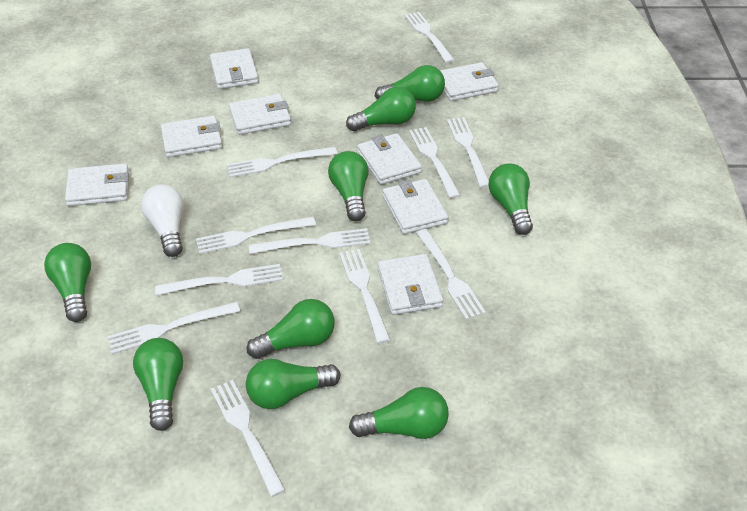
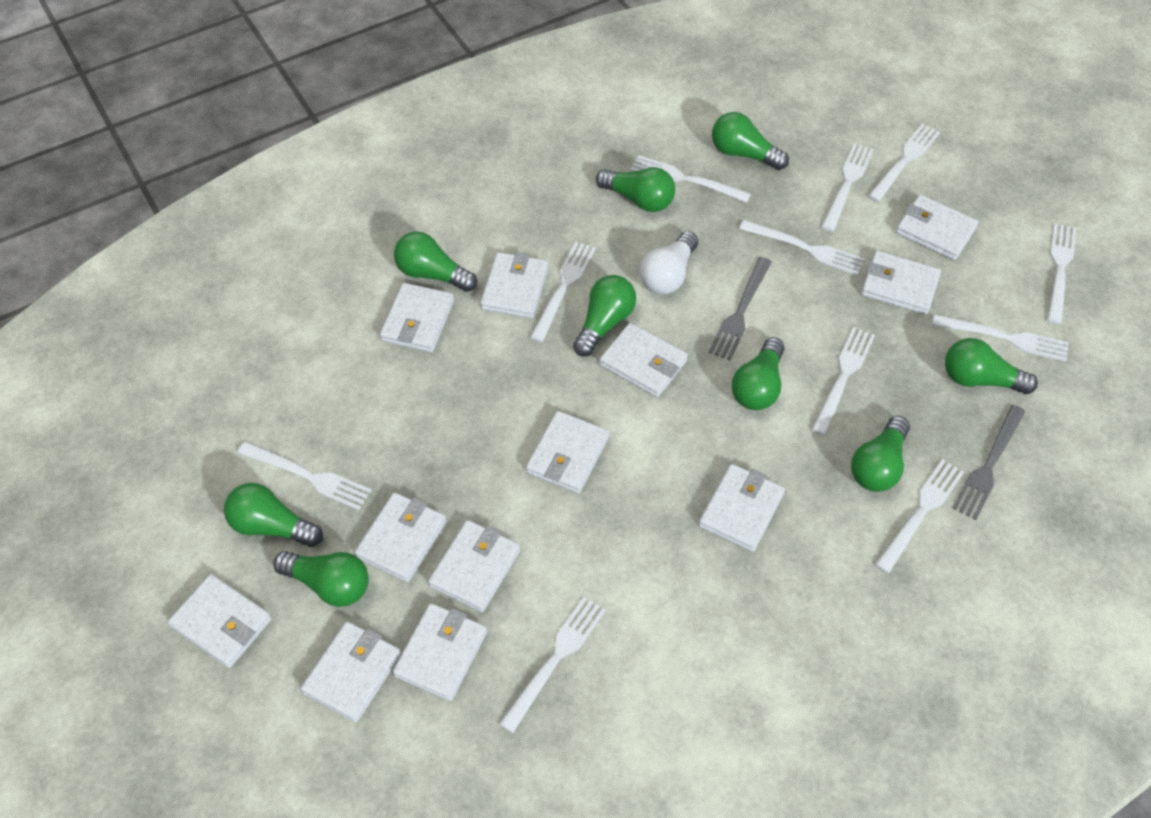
grey fork: none = 0 -> [709,257,772,360] [953,405,1025,520] = 2
white wallet: [65,163,129,206] [161,115,223,158] [210,48,259,89] [229,94,291,135] [357,133,422,185] [377,254,443,315] [383,179,449,234] [440,62,499,101] = 8 -> [168,574,272,668] [301,621,401,723] [354,492,446,582] [380,283,454,352] [393,603,487,701] [428,520,520,612] [480,252,548,319] [526,411,609,494] [599,322,688,397] [699,464,785,552] [861,251,941,315] [896,195,979,260] = 12

